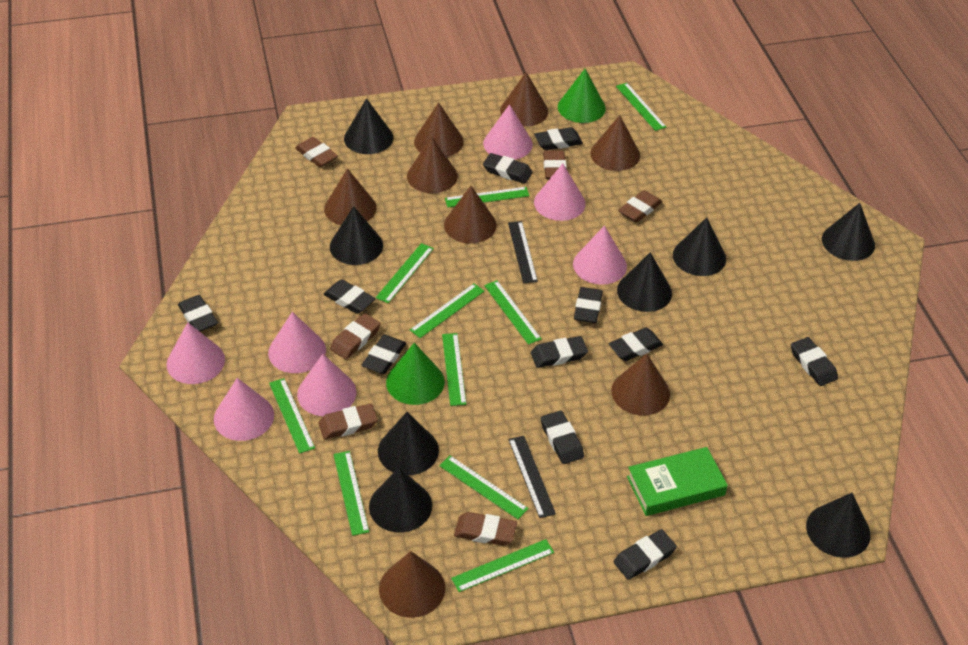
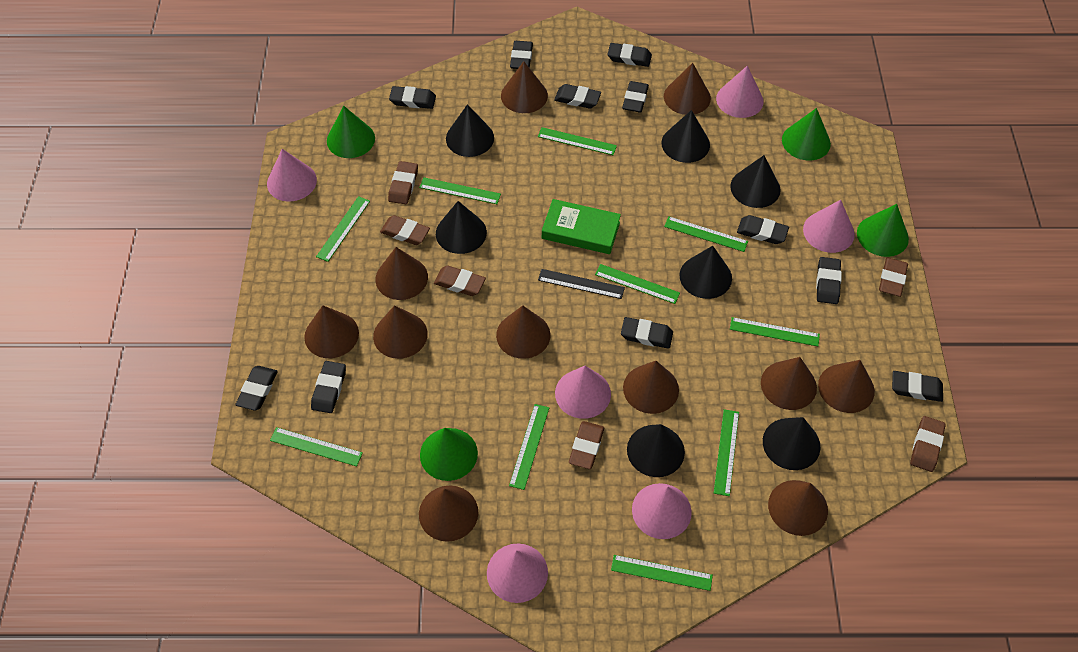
black cone: [330,206,383,265] [344,98,393,154] [369,468,432,533] [378,412,439,475] [617,252,672,312] [673,217,726,276] [806,493,871,558] [822,203,875,261] = 8 -> [436,201,487,254] [446,104,494,157] [627,424,685,477] [661,110,710,163] [680,246,732,299] [730,155,780,208] [763,417,820,470] = 7
black ruler: [508,221,538,283] [508,436,556,518] = 2 -> [538,269,625,299] = 1
brown cone: [324,168,376,225] [379,551,445,618] [407,137,458,193] [414,102,464,157] [444,186,497,244] [500,72,548,127] [590,115,640,171] [611,353,670,415] = 8 -> [304,305,359,358] [373,305,428,359] [375,247,428,300] [419,486,478,542] [496,305,551,359] [501,61,548,113] [623,361,679,414] [664,63,711,115] [761,357,817,410] [768,480,828,536] [818,360,875,413] = 11
green cone: [386,343,445,405] [558,69,606,123] = 2 -> [327,106,375,158] [420,428,478,481] [782,108,831,161] [857,204,909,257] = 4
pink cone: [166,322,225,384] [214,378,274,441] [268,312,326,373] [297,354,357,416] [483,104,533,160] [534,163,586,221] [573,225,627,285] = 7 -> [267,149,317,202] [487,543,548,603] [555,366,611,419] [632,483,692,539] [716,66,764,118] [803,200,855,253] = 6

